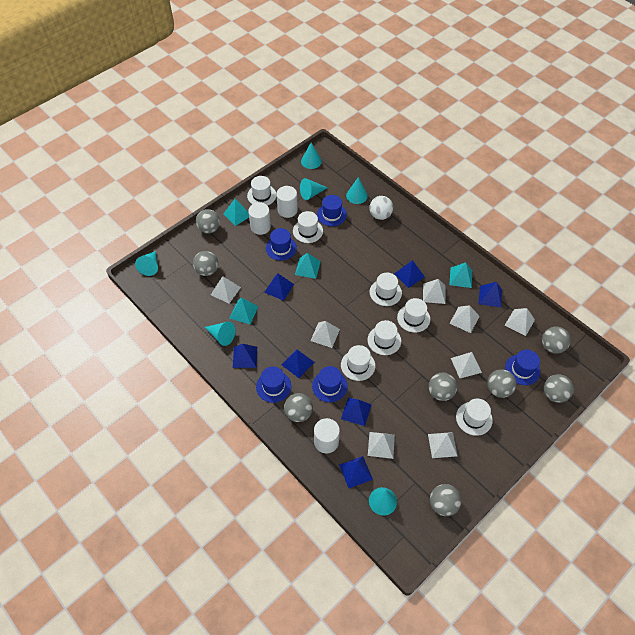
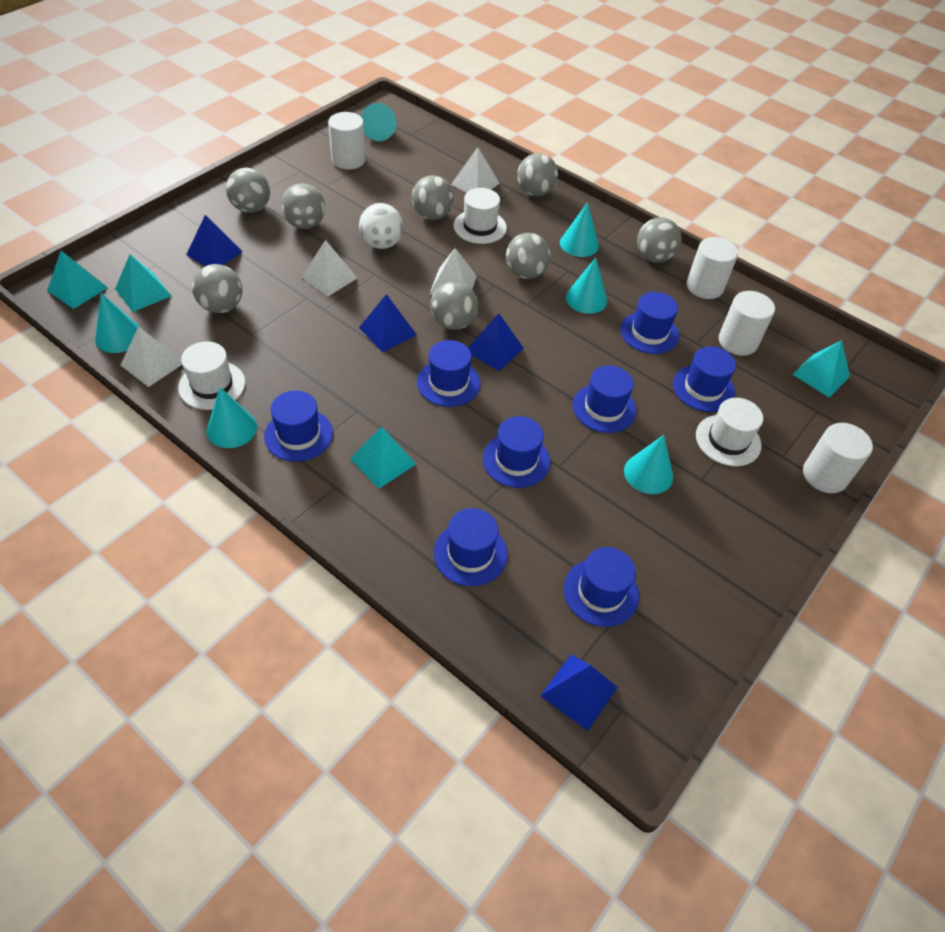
blue hat: [256,367,291,403] [266,228,297,261] [312,366,347,402] [317,195,347,226] [505,350,540,385] = 5 -> [264,390,333,462] [417,340,480,407] [434,508,508,586] [483,416,551,488] [564,547,639,627] [573,365,637,433] [620,292,679,354] [673,346,736,412] = 8
blue pyramid: [233,344,257,368] [264,274,294,301] [281,349,314,378] [339,456,373,488] [341,398,372,426] [394,260,425,288] [479,282,502,308] = 7 -> [186,215,243,266] [359,294,417,352] [468,313,524,371] [540,654,618,731] = 4
white cylinder: [248,202,271,235] [276,186,298,218] [314,418,340,453] = 3 -> [328,112,366,170] [687,237,738,299] [719,291,775,356] [803,423,873,493] = 4
white hat: [247,176,276,206] [293,211,323,243] [341,345,375,381] [367,320,401,355] [370,273,402,306] [397,298,430,333] [456,399,493,436] = 7 -> [178,341,245,410] [454,188,507,244] [696,398,763,466] = 3
white pyramid: [211,276,241,303] [311,321,340,348] [368,432,395,459] [423,279,445,304] [428,432,458,458] [449,305,479,333] [451,352,482,378] [505,308,535,336] = 8 -> [121,326,182,387] [302,240,357,296] [430,248,477,295] [451,147,499,193] = 4

